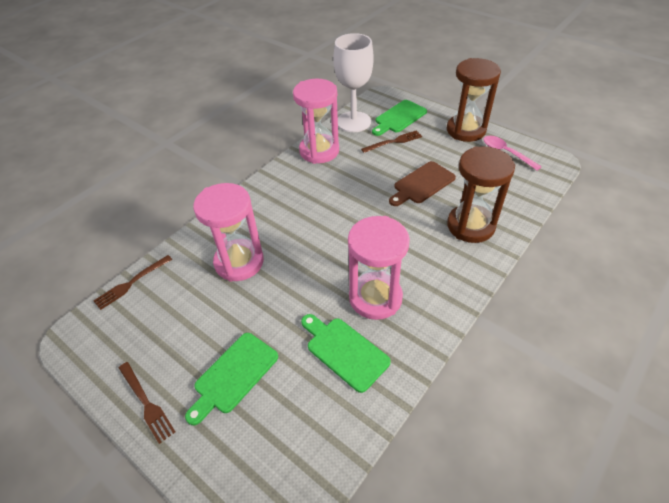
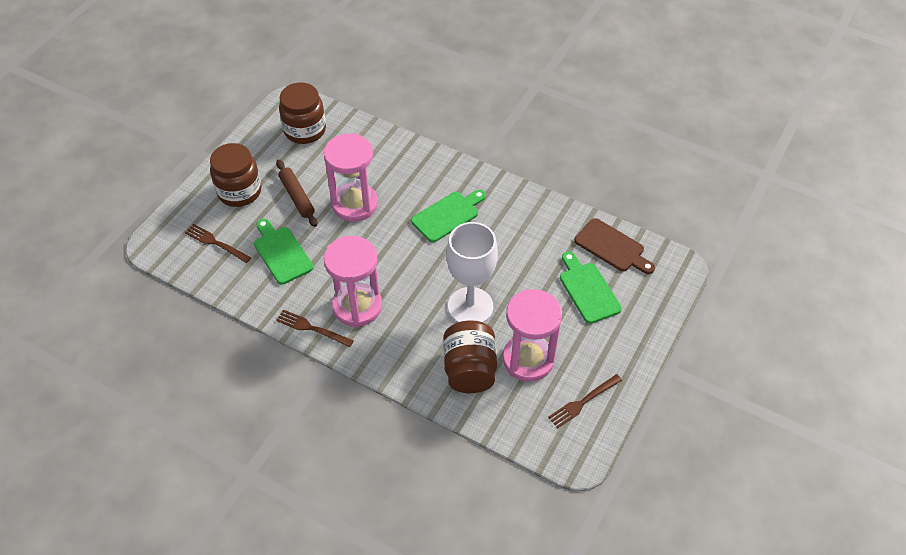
brown hourglass: [447,58,501,142] [447,146,515,243] = 2 -> none = 0
brown jar: none = 0 -> [210,143,262,207] [279,82,326,144] [443,320,497,393] = 3
brown rolling pin: none = 0 -> [276,160,317,227] = 1
pink spoon: [483,136,542,171] = 1 -> none = 0

